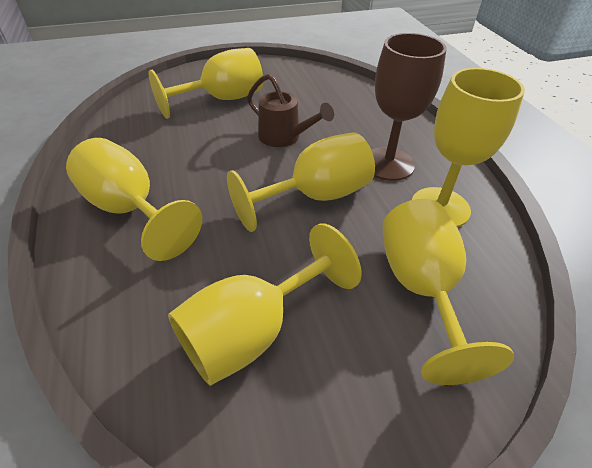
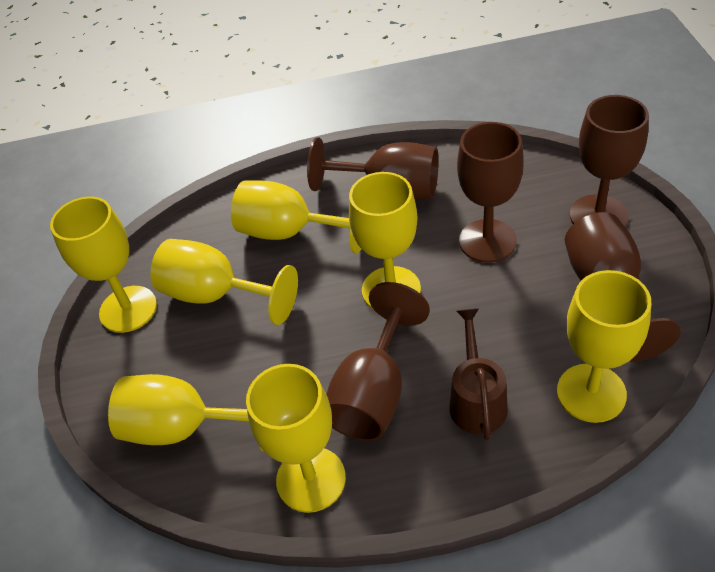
brown goblet: [371,33,447,181] = 1 -> [307,137,439,200] [326,282,430,441] [457,122,524,263] [565,212,681,362] [570,95,649,226] = 5
yellow goblet: [66,138,202,261] [148,48,263,119] [168,223,362,386] [227,132,375,232] [382,199,514,385] [412,68,525,227] = 6 -> [50,197,157,333] [108,374,263,451] [150,239,298,325] [231,180,361,254] [246,364,346,513] [349,172,421,309] [557,270,651,423] = 7

